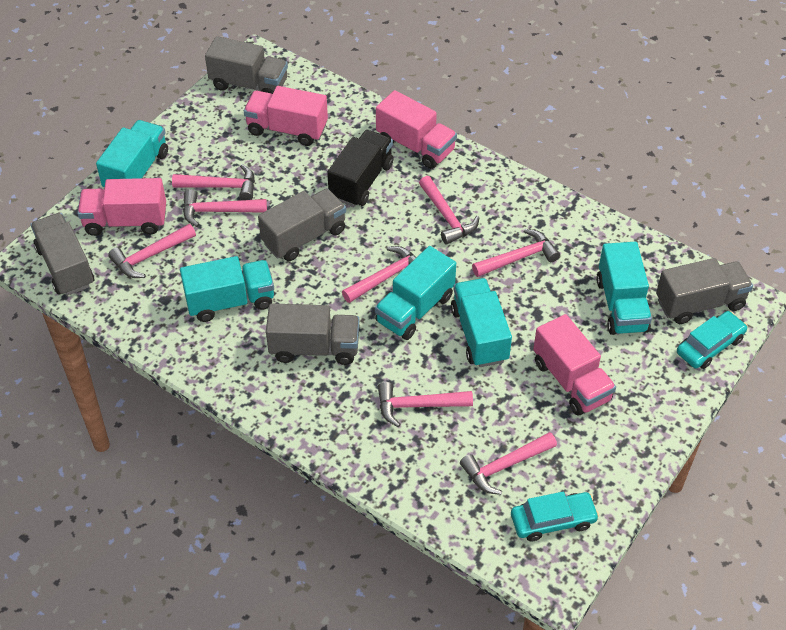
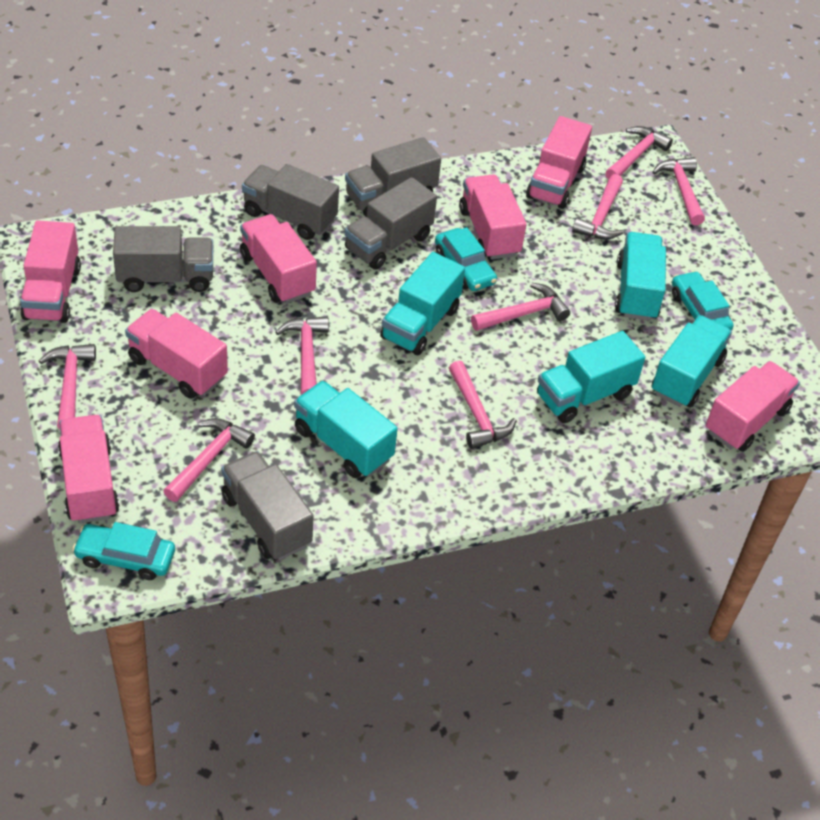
black truck: [327,130,394,207] = 1 -> none = 0
pink truck: [77,178,166,236] [244,86,328,146] [376,90,457,169] [533,314,616,416] = 4 -> [20,220,81,323] [58,415,119,523] [125,309,228,399] [240,214,317,304] [459,174,527,260] [526,116,592,209] [706,361,800,452] = 7
turquoise car: [511,492,599,542] [677,311,748,369] = 2 -> [72,522,175,580] [435,227,497,291] [672,271,734,331] = 3

